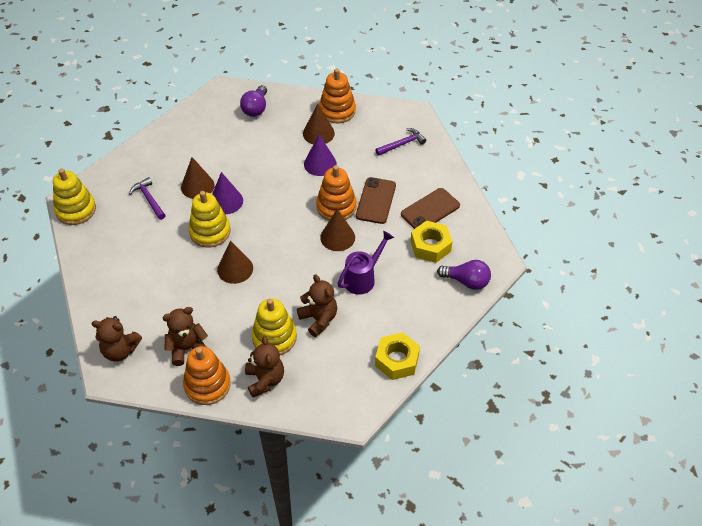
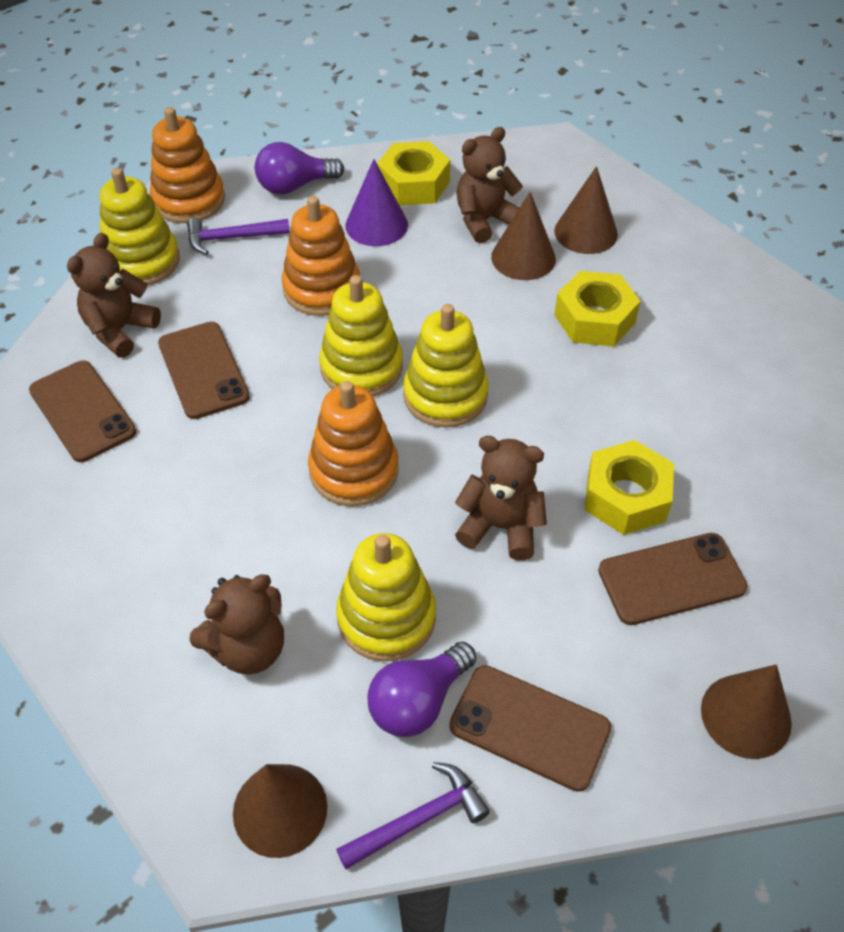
brown phone: [356,177,396,224] [401,188,460,229] = 2 -> [29,360,137,462] [158,322,250,419] [449,665,611,792] [598,533,748,625] = 4
purple cone: [212,172,243,214] [304,134,337,176] = 2 -> [345,159,408,246] = 1
purple watering can: [337,231,394,295] = 1 -> none = 0
yellow nut: [375,332,420,380] [411,221,452,263] = 2 -> [377,141,450,205] [554,271,641,347] [584,440,674,535] = 3
yellow stacking toy: [53,169,96,225] [189,191,231,248] [252,298,297,355] = 3 -> [100,168,180,285] [319,275,403,396] [336,533,436,661] [403,304,488,428] = 4

